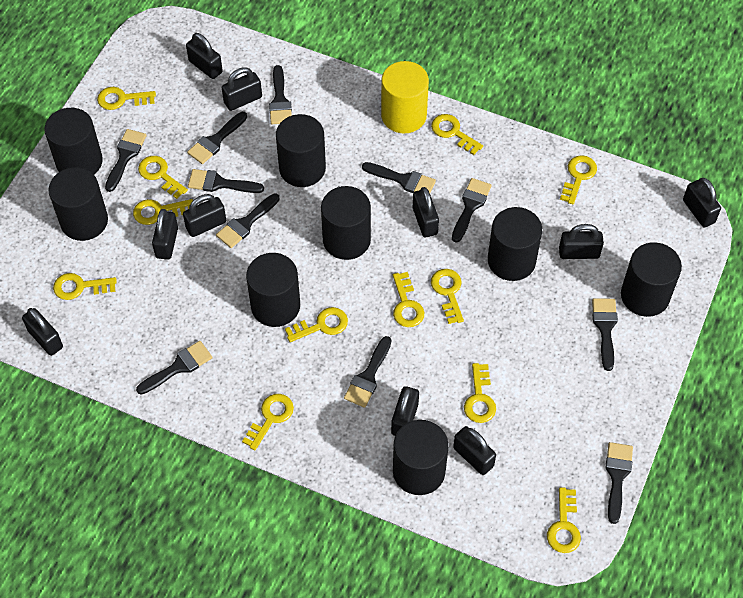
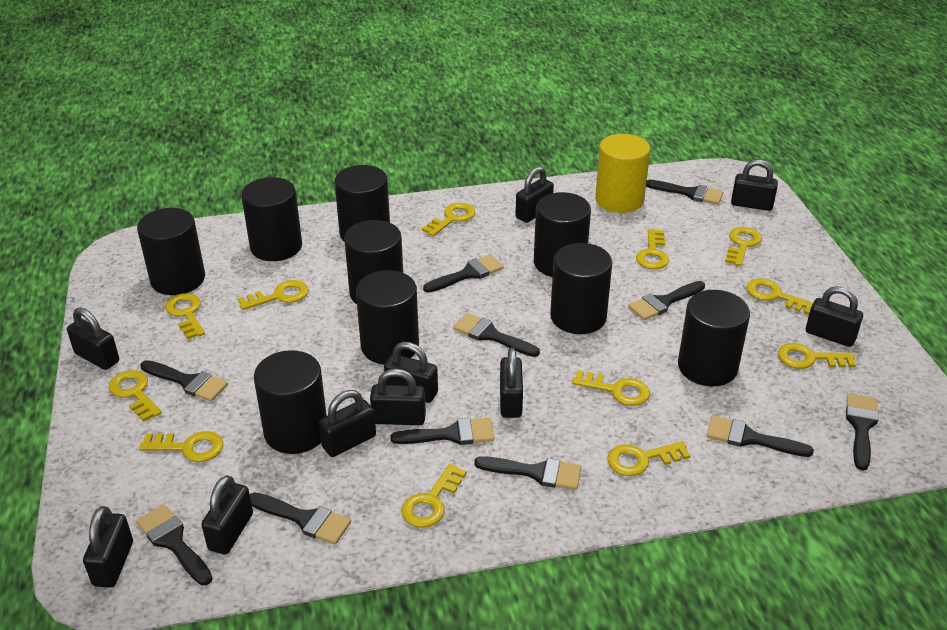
black cylinder: [44,108,103,175] [49,167,108,241] [246,253,300,327] [276,114,326,187] [321,186,371,260] [393,420,449,495] [488,207,542,281] [621,242,682,317] = 8 -> [137,208,205,295] [241,177,302,261] [254,350,327,454] [335,165,390,242] [344,220,403,304] [356,270,419,365] [534,192,591,277] [550,243,612,334] [678,290,750,386] = 9

